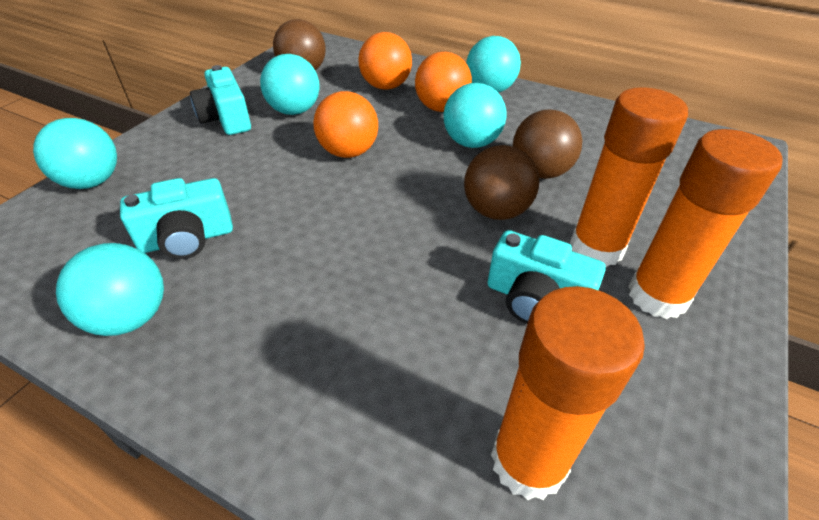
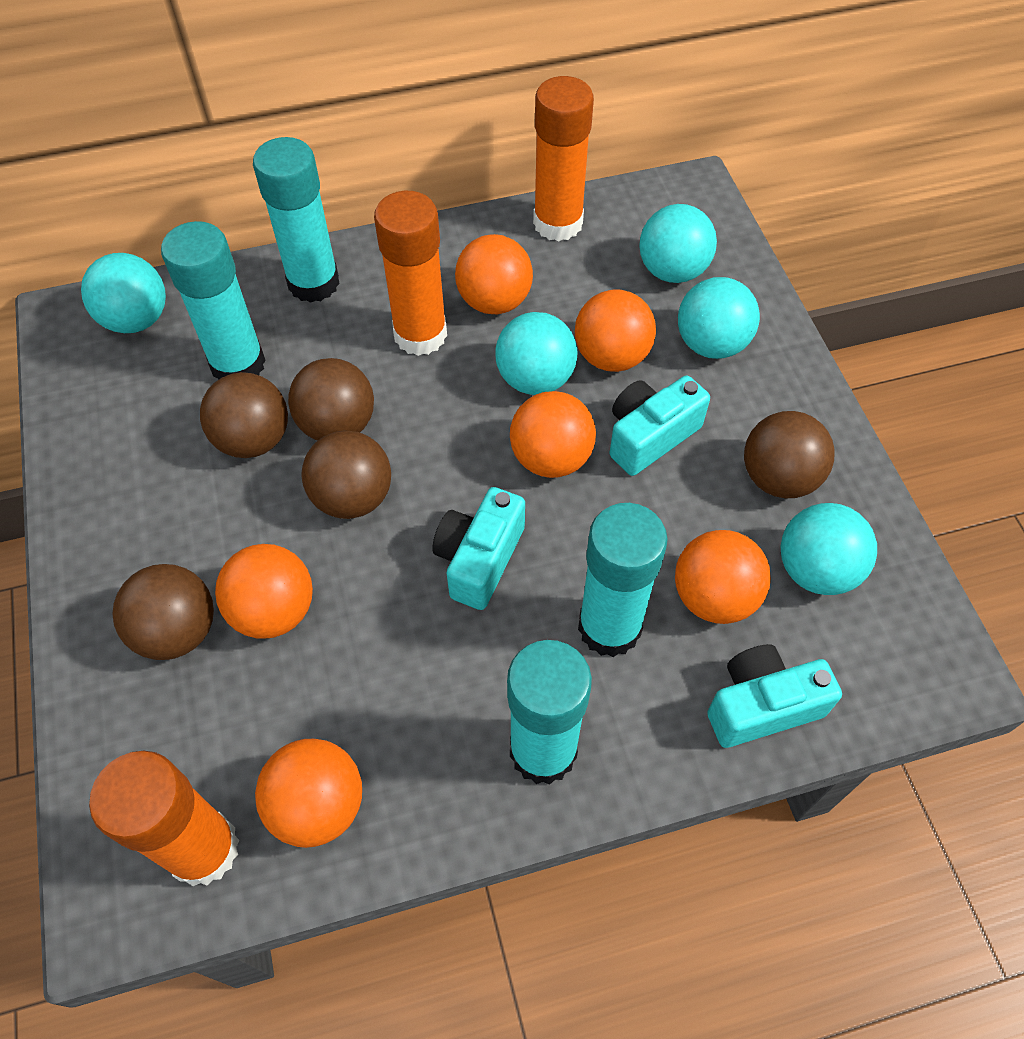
brown ball: [273,19,326,70] [464,145,539,220] [513,110,582,179] = 3 -> [112,564,214,660] [200,372,288,458] [288,358,374,441] [302,430,391,519] [744,411,835,499] = 5
orange ball: [313,91,378,158] [359,32,412,90] [415,52,472,112] = 3 -> [215,544,313,639] [255,739,362,848] [455,234,533,314] [510,391,596,478] [575,290,656,372] [675,530,771,624] = 6
turquoise glue stick: none = 0 -> [161,221,266,380] [253,137,340,303] [507,640,592,785] [578,503,668,657] = 4

